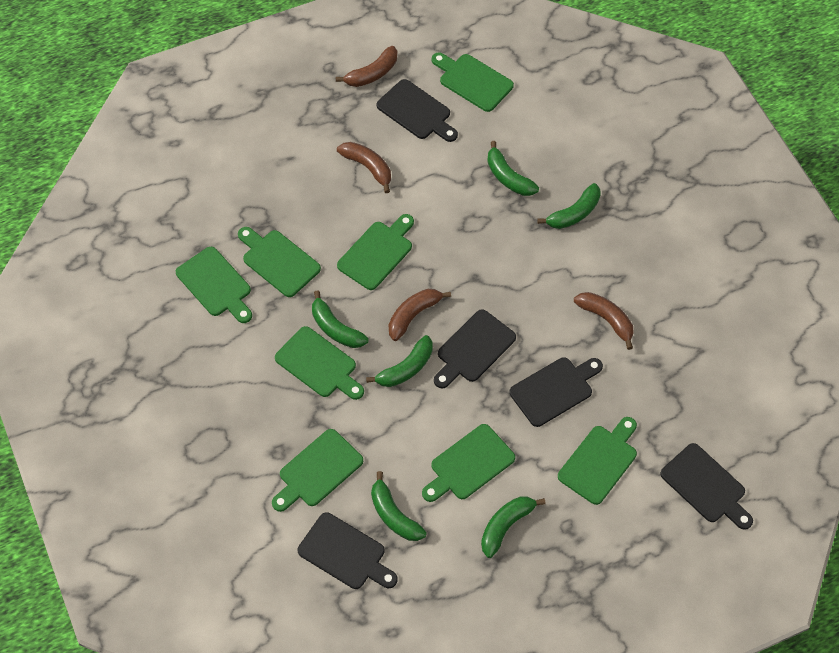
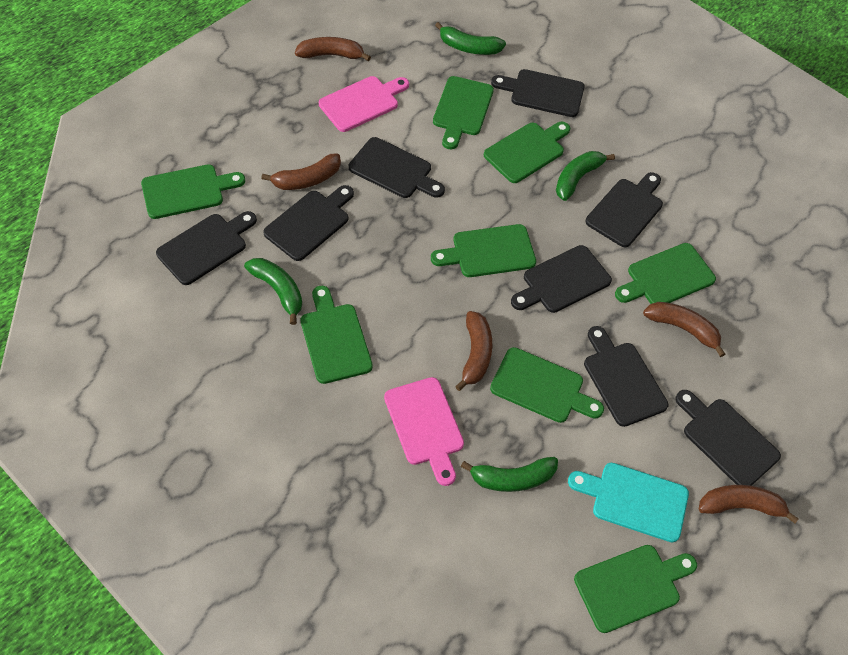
black cutting board: [297,512,398,589] [377,79,458,142] [434,309,516,389] [509,357,603,427] [660,443,753,530] = 5 -> [156,211,257,285] [263,185,354,261] [349,137,445,198] [491,69,585,117] [511,245,612,313] [584,326,668,427] [586,172,663,247] [675,390,781,486] = 8
brown banana: [336,46,397,87] [337,142,391,193] [389,289,451,341] [574,292,634,350] = 4 -> [261,153,341,190] [295,37,371,61] [455,311,492,391] [643,302,725,357] [699,485,799,523] = 5
green banana: [312,291,369,348] [366,335,432,387] [371,471,427,541] [481,497,546,558] [487,141,539,196] [537,183,600,229] = 6 -> [244,258,302,325] [435,22,506,55] [461,457,558,492] [556,151,615,201] = 4
pink cutting board: none = 0 -> [319,76,409,132] [384,377,464,486] = 2
turquoise cutting board: none = 0 -> [568,463,689,542] = 1

